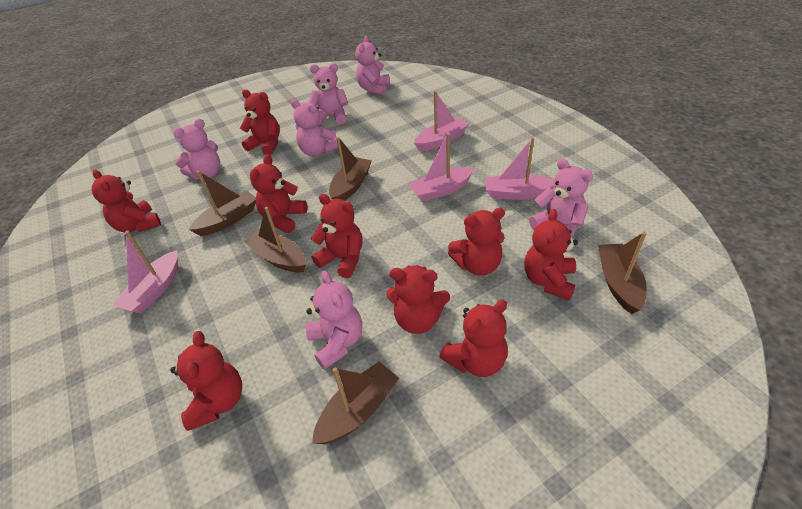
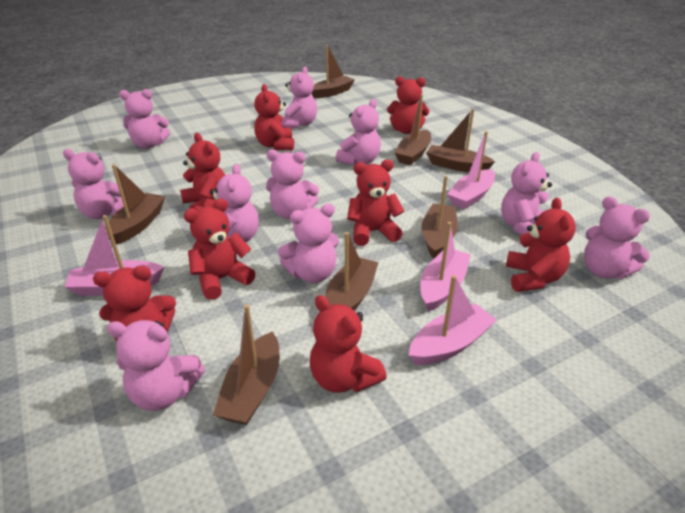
brown boat: [189,171,256,236] [244,207,306,272] [312,362,399,444] [329,137,372,200] [599,232,647,314] = 5 -> [106,164,165,245] [213,305,280,425] [311,45,355,98] [325,232,379,310] [394,94,431,165] [421,176,458,259] [426,109,495,172] = 7
pink teddy bear: [173,119,220,179] [291,99,338,156] [306,271,362,370] [308,63,348,125] [355,36,390,95] [529,158,593,237] = 6 -> [63,149,124,219] [107,320,205,411] [119,89,170,149] [210,164,259,242] [266,149,319,219] [278,204,339,283] [281,66,317,128] [336,99,381,165] [501,152,552,235] [584,197,650,279] = 10
red teddy bear: [92,169,161,232] [170,331,242,431] [240,89,280,155] [250,154,307,233] [311,194,362,278] [386,265,450,334] [439,300,508,377] [448,208,505,276] [524,209,578,301] = 9 -> [93,266,176,341] [180,133,225,210] [184,198,256,300] [254,84,294,150] [310,295,387,393] [347,159,404,246] [387,76,429,134] [506,197,576,292] = 8

